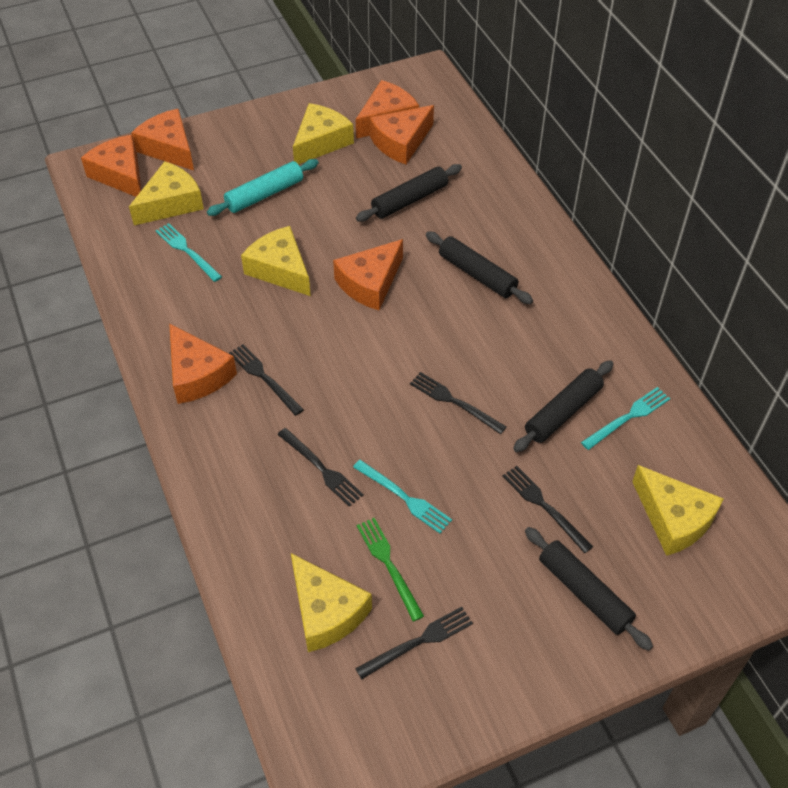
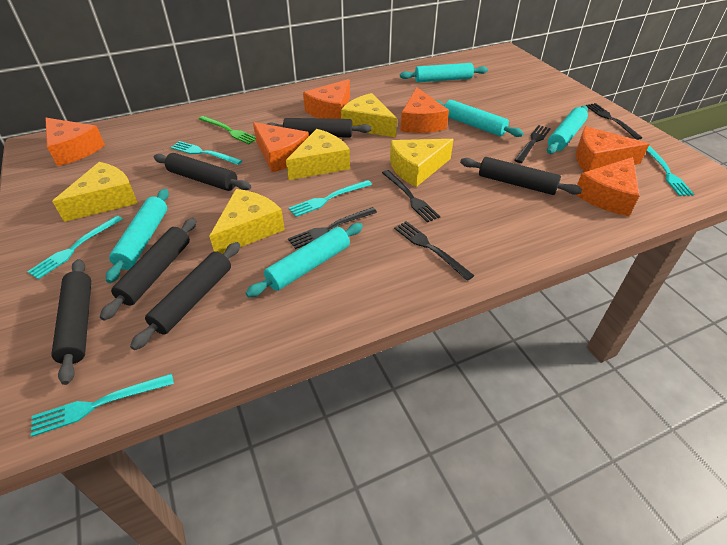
black rolling pin: [356,164,462,222] [426,231,533,304] [513,360,613,452] [525,527,653,651] = 4 -> [51,259,91,385] [100,218,196,321] [130,242,240,350] [154,153,251,191] [267,118,371,138] [460,157,582,195] = 6
turquoise fork: [156,223,222,282] [353,460,452,533] [581,387,670,450] = 3 -> [27,215,123,280] [31,373,174,437] [171,141,242,165] [289,180,372,217] [647,146,694,196] = 5
turquoise rolling pin: [207,159,319,216] = 1 -> [106,189,169,283] [246,223,363,297] [400,63,488,82] [436,100,524,137] [547,106,588,154] = 5

